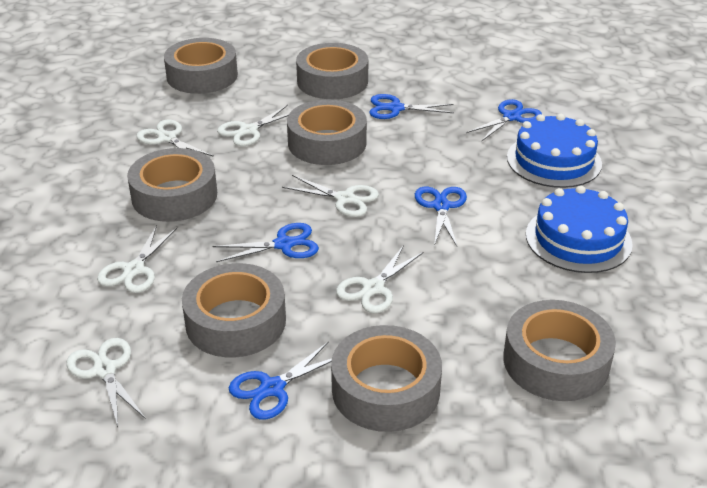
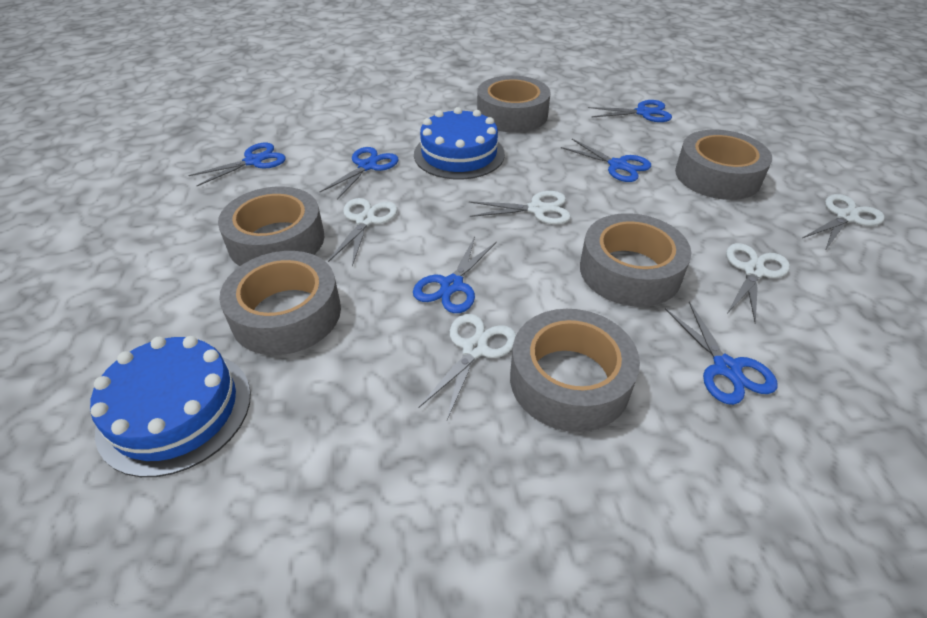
blue scissors: [212,223,319,262] [229,341,332,420] [370,94,454,119] [415,187,467,246] [466,99,542,142] = 5 -> [188,143,286,186] [320,147,399,200] [413,237,497,313] [561,139,651,182] [588,100,672,122] [665,302,777,405] = 6
grey tape: [127,148,217,222] [164,38,238,94] [182,263,286,357] [287,100,367,165] [296,43,368,99] [331,325,442,432] [503,300,616,401] = 7 -> [218,186,324,266] [219,251,341,355] [477,75,551,133] [510,309,640,432] [580,213,691,307] [675,130,772,200] = 6
white scissors: [66,338,146,427] [97,225,177,293] [136,119,214,157] [217,105,289,146] [282,175,379,217] [336,245,424,313] = 6 -> [328,198,397,266] [419,314,516,420] [469,191,571,224] [726,243,790,324] [803,194,885,251] = 5

